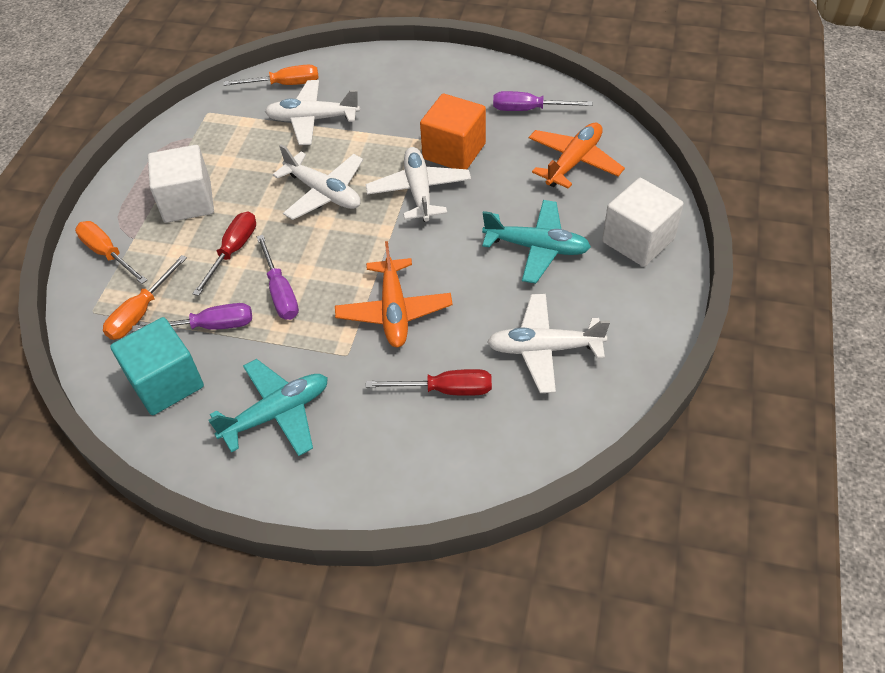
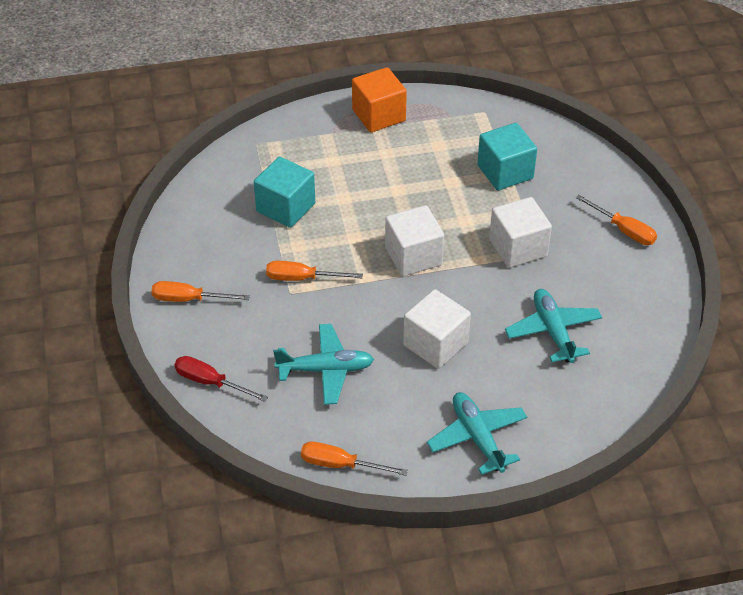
orange plane: [335,241,453,347] [529,122,625,189] = 2 -> none = 0
orange screwdriver: [75,221,147,284] [103,255,187,340] [223,65,319,86] = 3 -> [151,281,250,302] [266,261,363,281] [301,442,408,476] [576,195,657,245] = 4
purple screwdriver: [132,303,252,332] [257,235,299,320] [493,91,592,111] = 3 -> none = 0
red screwdriver: [192,211,256,296] [366,369,492,396] = 2 -> [174,356,268,402] = 1
turquoise cube: [110,317,204,415] = 1 -> [254,156,315,228] [477,123,537,190] = 2
turquoise plane: [208,359,328,456] [482,200,591,284] = 2 -> [273,324,374,405] [427,392,527,475] [505,289,602,363] = 3
white cube: [148,145,214,223] [602,178,683,267] = 2 -> [385,205,444,276] [403,289,471,369] [489,197,552,268] = 3
white plane: [265,80,360,145] [273,144,363,220] [365,147,471,222] [487,294,610,393] = 4 -> none = 0

